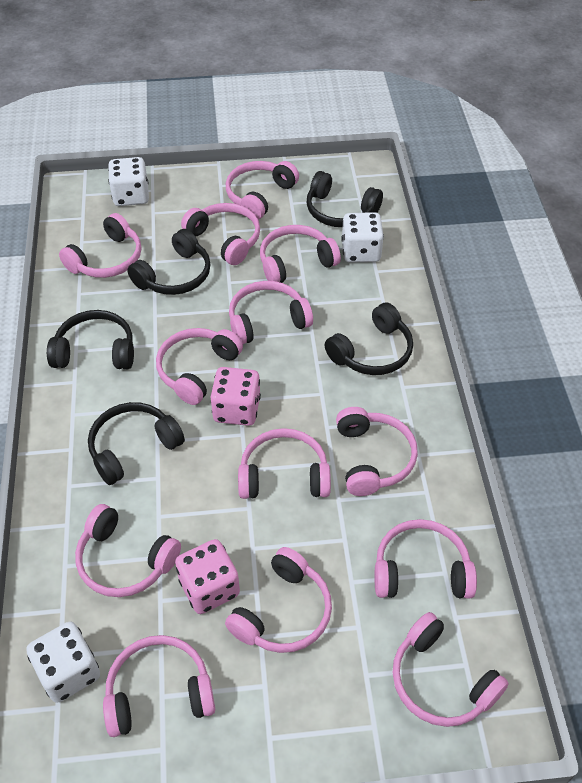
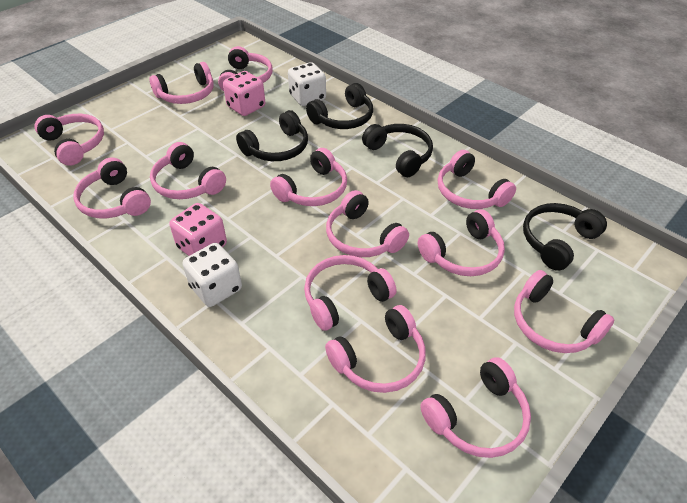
black headphones: [47,310,134,369] [88,402,185,485] [127,229,211,295] [307,171,383,227] [325,302,413,375] = 5 -> [236,110,308,161] [306,83,373,129] [362,124,433,177] [523,203,607,271] = 4
white dice: [26,622,100,703] [108,157,149,206] [341,212,384,263] = 3 -> [183,243,242,307] [288,62,326,106] = 2

